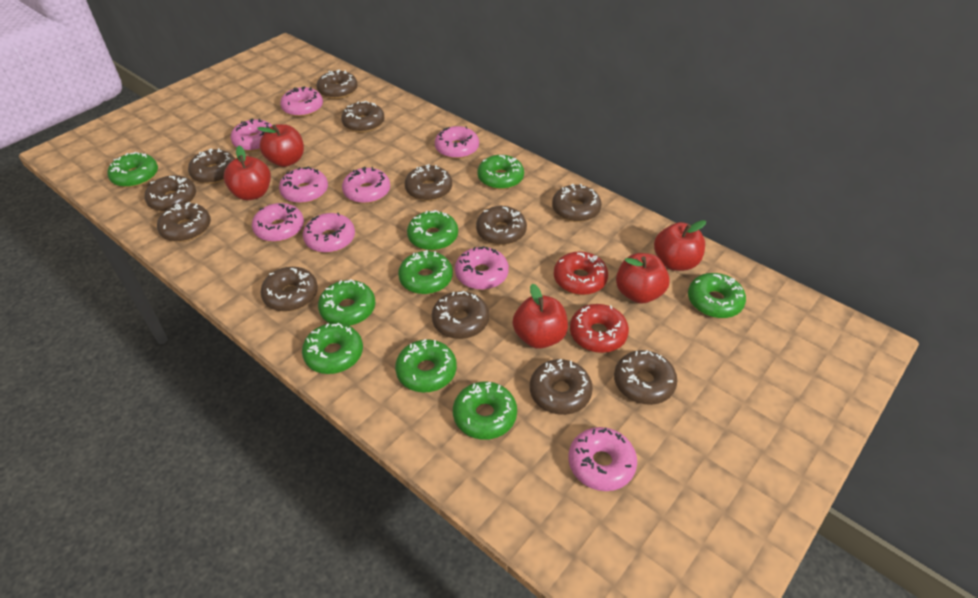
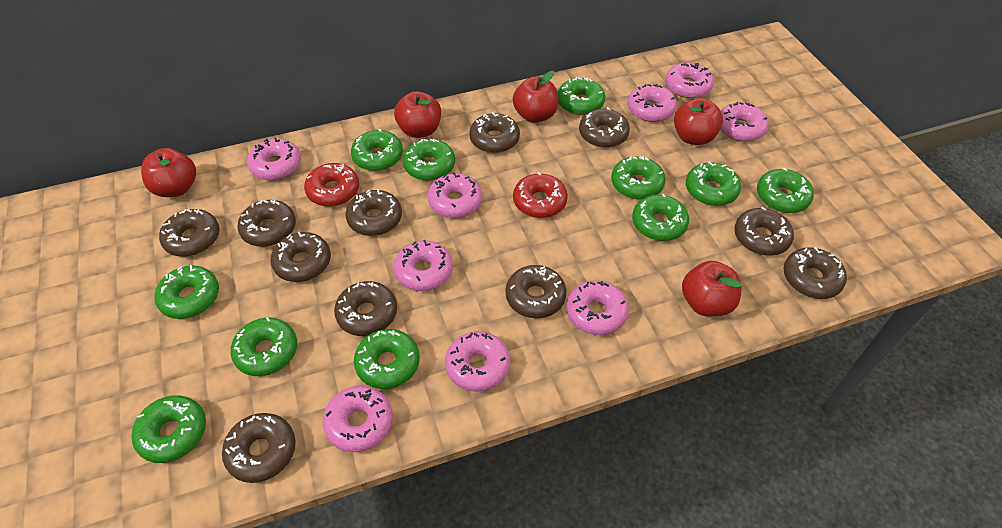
brown donut: [145,175,196,212] [157,202,211,242] [188,148,235,184] [260,267,318,312] [317,70,358,99] [341,101,385,133] [405,164,452,201] [432,291,489,339] [476,206,527,245] [530,359,593,415] [552,184,602,222] [614,350,677,405] = 12 -> [159,209,220,257] [222,413,296,483] [237,200,296,247] [271,232,331,282] [334,281,397,336] [345,189,402,236] [469,112,520,153] [506,265,566,318] [579,107,630,148] [734,207,794,256] [784,247,847,299] = 11
green donut: [108,152,158,188] [302,323,363,374] [318,279,375,326] [395,339,457,393] [398,250,453,294] [407,210,458,251] [453,381,517,440] [478,155,524,189] [688,273,746,318] = 9 -> [132,395,206,463] [154,265,219,319] [230,317,297,376] [351,129,403,171] [354,329,420,389] [403,138,455,181] [558,77,605,115] [611,156,666,200] [632,194,689,241] [686,161,741,206] [757,168,814,213] = 11

